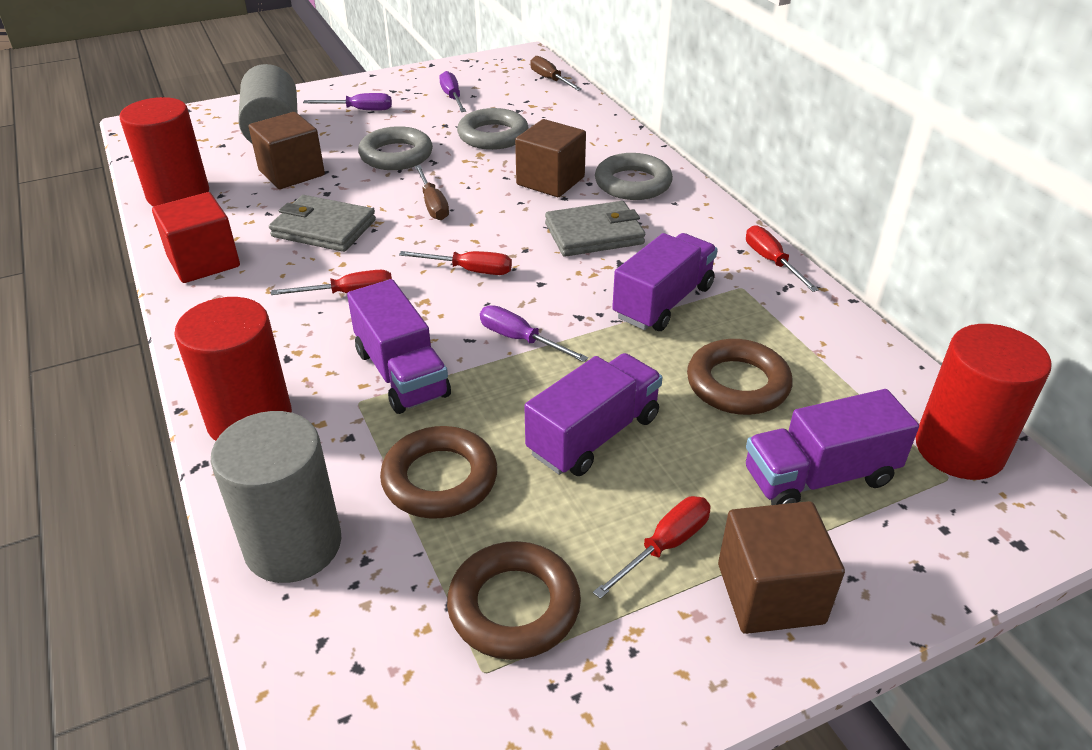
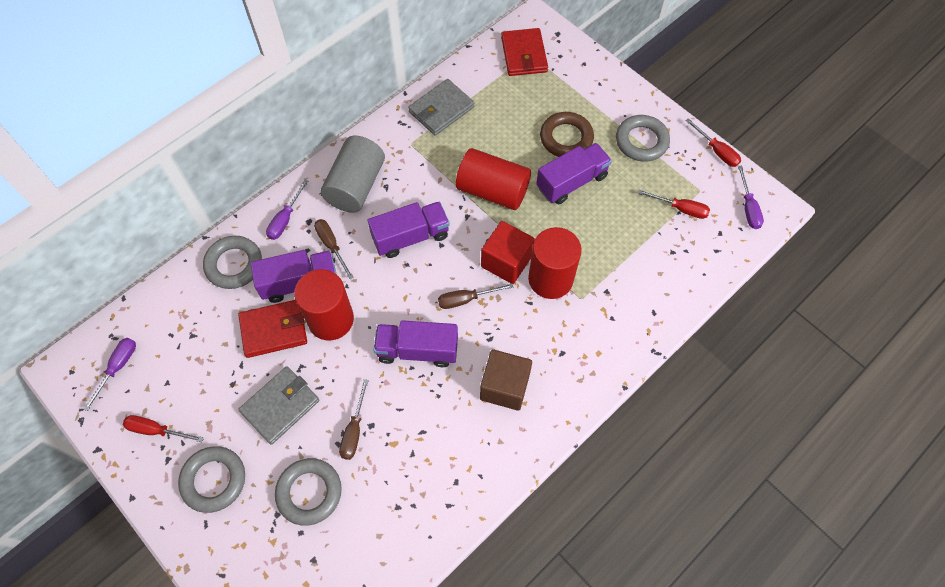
brown cube: [249,112,325,189] [515,119,586,197] [718,501,845,634] = 3 -> [480,349,532,411] = 1
brown ring: [380,426,497,519] [447,541,581,660] [687,339,793,415] = 3 -> [540,112,594,157] = 1
brown screwdriver: [415,165,449,220] [530,56,582,91] = 2 -> [314,219,354,279] [339,379,369,460] [438,283,514,309] = 3
grey cylinder: [211,411,341,583] [238,64,298,143] = 2 -> [321,136,385,213] = 1
grey ring: [358,126,433,170] [457,108,529,150] [595,153,673,200] = 3 -> [178,446,245,513] [203,236,262,289] [275,458,342,526] [616,115,670,162] = 4
red screwdriver: [271,270,392,295] [399,251,512,275] [593,496,711,599] [746,225,819,292] = 4 -> [123,415,204,442] [638,190,710,219] [686,118,741,167] = 3
red wallet: none = 0 -> [238,300,307,358] [501,28,548,76] = 2

